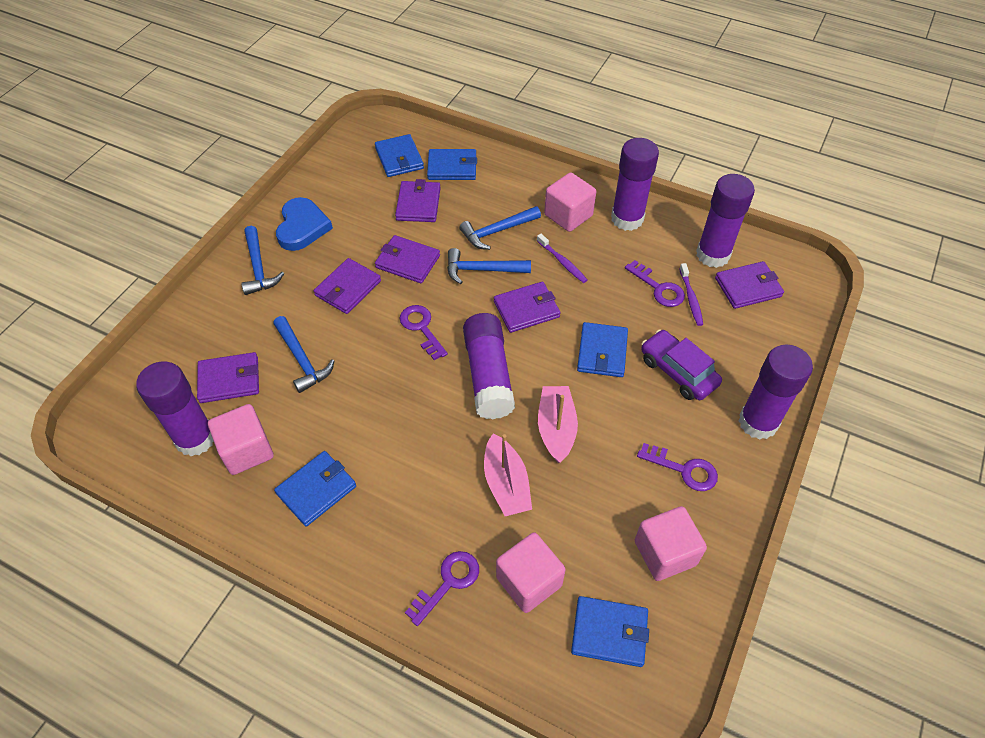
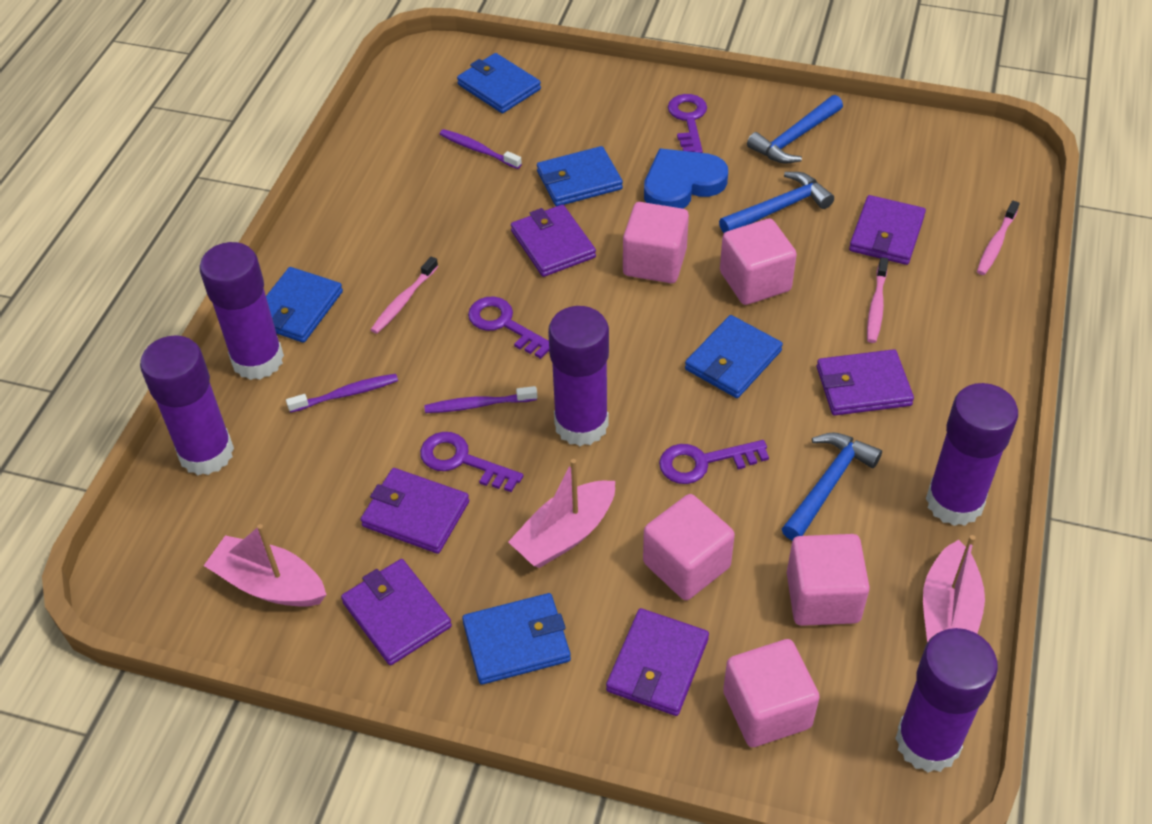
blue hammer: [241,226,284,295] [273,316,334,393] [447,248,531,284] [459,206,541,250] = 4 -> [719,172,834,233] [747,95,843,163] [782,432,882,540] = 3
pink boat: [484,433,532,516] [538,386,578,463] = 2 -> [204,524,327,607] [508,459,615,568] [923,535,985,643] = 3
pink cube: [208,404,274,475] [496,532,566,613] [544,172,596,232] [635,506,707,581] = 4 -> [623,202,689,283] [643,494,735,600] [720,218,797,305] [723,639,820,747] [787,534,870,626] = 5
pink toothbrush: none = 0 -> [370,256,438,334] [867,257,888,343] [977,201,1020,275] = 3
purple car: [641,329,722,400] = 1 -> none = 0
purple toothbrush: [537,234,587,283] [679,263,703,326] = 2 -> [286,374,398,413] [424,386,537,413] [440,129,522,169] = 3

